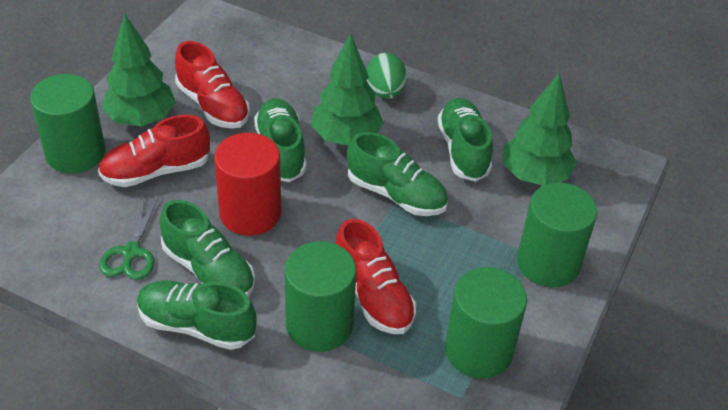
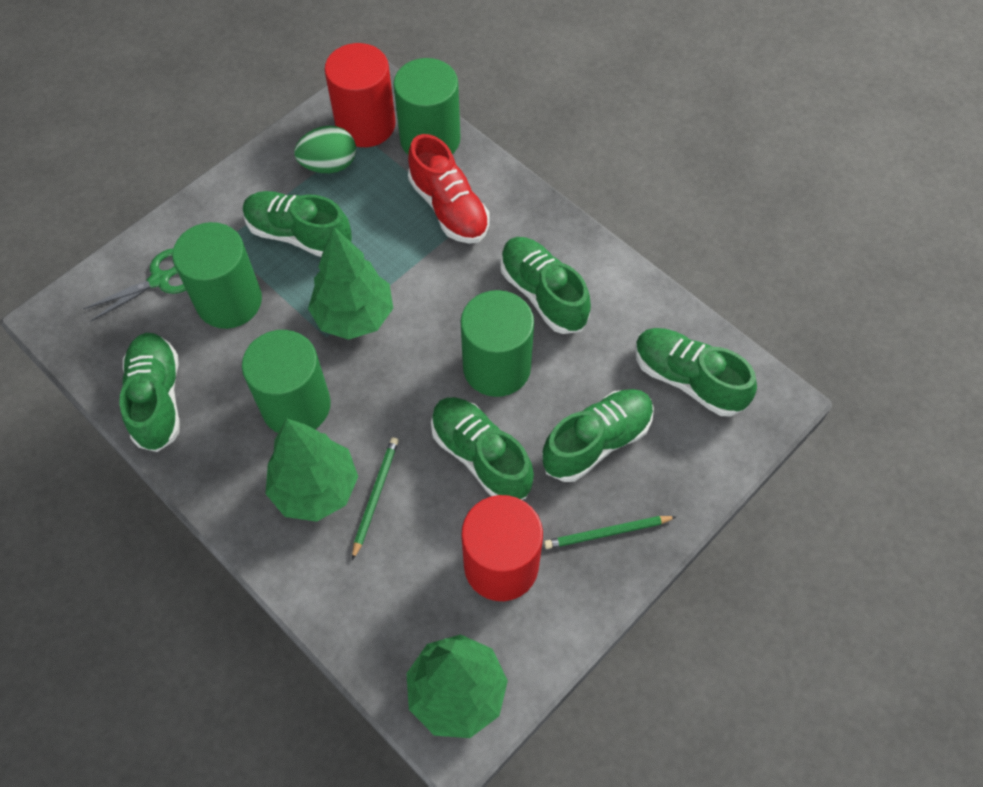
green pencil: none = 0 -> [352,437,399,560] [544,516,676,549] = 2
green shoe: [137,280,257,350] [159,200,255,297] [254,98,306,182] [347,132,448,216] [438,98,493,182] = 5 -> [119,333,180,452] [243,191,352,257] [431,397,534,500] [500,237,591,334] [542,389,654,482] [635,328,757,416] = 6
red cylinder: [214,133,281,236] = 1 -> [324,43,396,147] [461,495,543,601] = 2
red shoe: [98,115,210,187] [175,41,250,129] [336,219,416,334] = 3 -> [408,134,489,244] = 1

